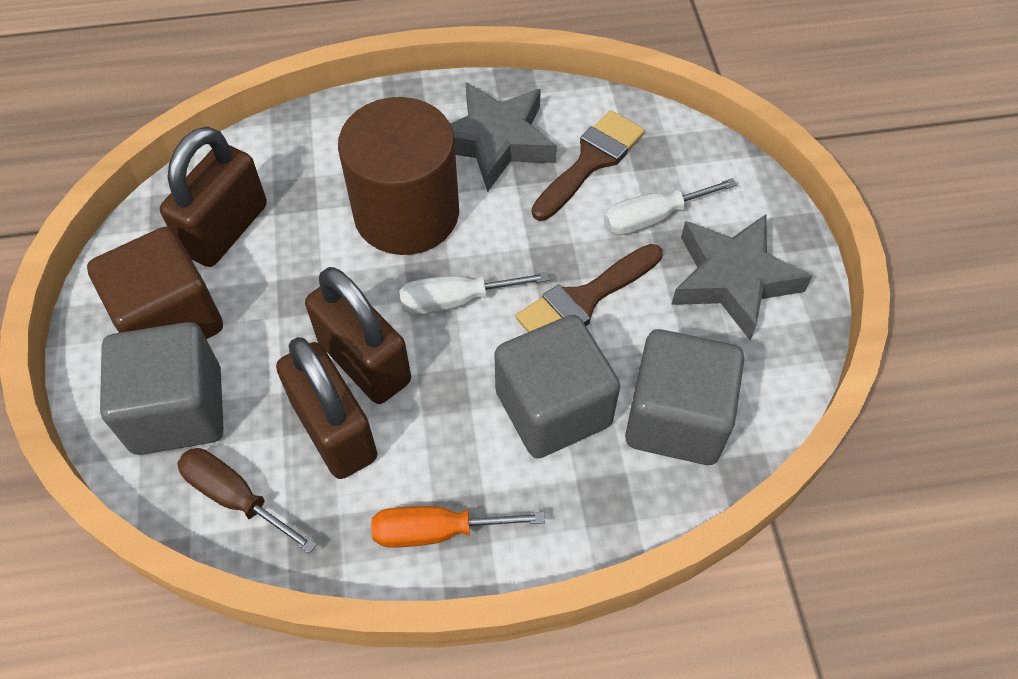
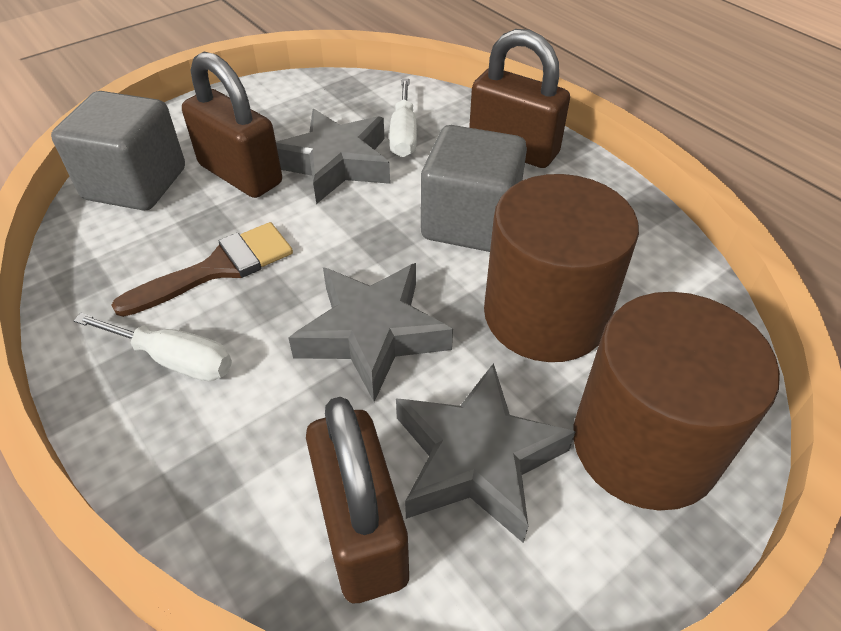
brown brush: [516,244,662,332] [532,110,645,221] = 2 -> [112,222,293,317] = 1
brown cube: [87,227,223,339] = 1 -> none = 0
brown cylinder: [338,97,459,255] = 1 -> [484,174,639,362] [573,292,780,510] = 2
brown screwdriver: [177,448,317,554] = 1 -> none = 0
grey cube: [100,322,223,455] [494,315,620,458] [625,329,744,465] = 3 -> [51,91,185,210] [421,125,527,252] = 2
grey star: [450,82,557,192] [671,214,812,340] = 2 -> [276,109,390,204] [288,263,453,402] [396,363,576,543] = 3
orange screwdriver: [371,506,545,548] = 1 -> none = 0

